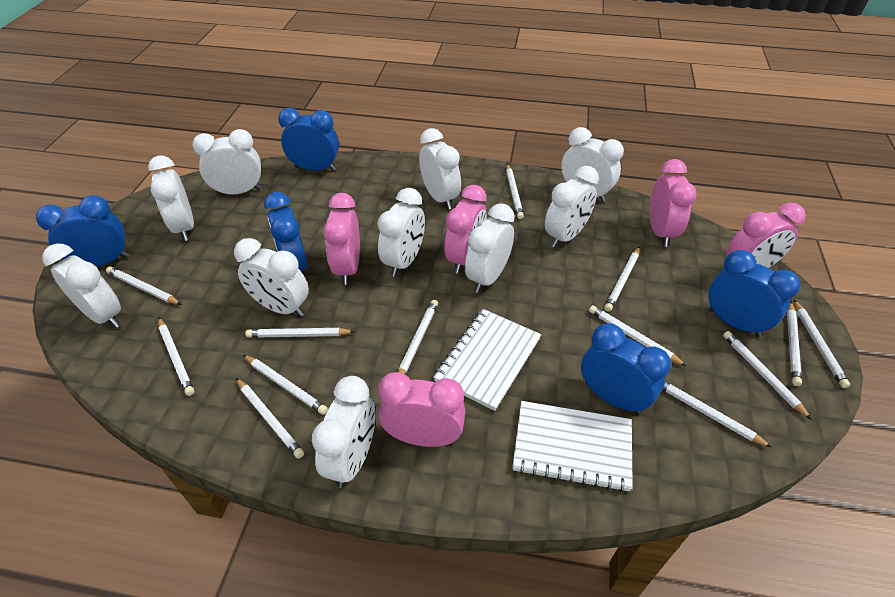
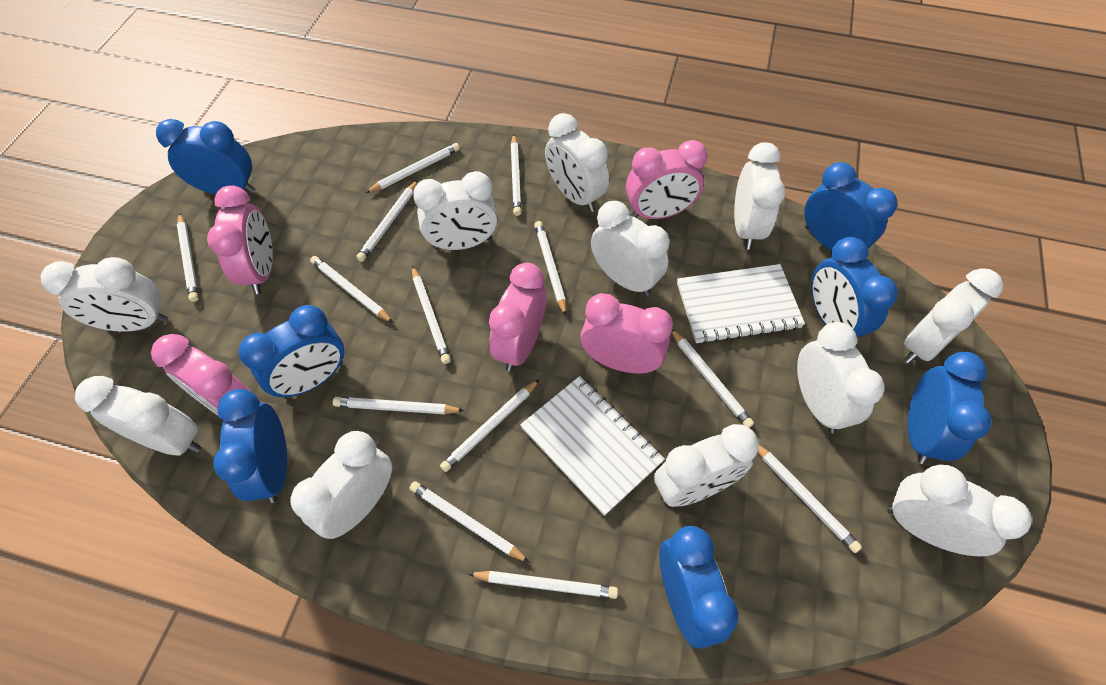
blue clock: [36,195,129,267] [264,192,307,271] [278,108,339,171] [581,323,671,414] [708,250,800,337] = 5 -> [156,119,255,195] [213,389,287,503] [239,305,344,398] [659,526,738,649] [804,162,898,250] [811,237,898,338] [908,352,992,464] = 7
white clock: [42,244,121,328] [148,156,194,241] [192,129,261,196] [234,238,309,317] [312,376,376,488] [378,188,425,277] [419,128,461,210] [465,203,515,293] [545,166,599,248] [561,127,624,202] = 10 -> [41,257,168,332] [75,376,201,456] [291,431,392,539] [413,171,498,250] [545,113,609,212] [591,201,670,296] [654,424,759,507] [734,142,786,250] [797,322,884,433] [887,465,1032,556] [904,268,1003,364] = 11

